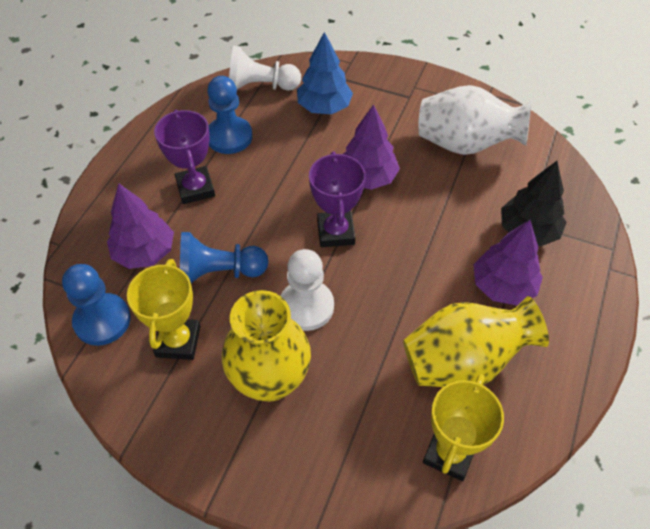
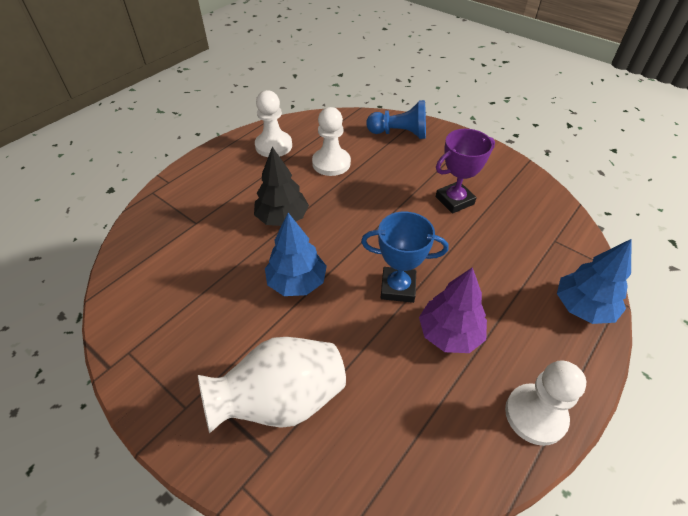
blue pawn: [62,264,131,346] [180,232,268,283] [207,76,253,154] = 3 -> [366,100,426,139] = 1
blue tree: [297,32,353,114] = 1 -> [265,213,327,296] [557,239,632,324] = 2
blue trophy: none = 0 -> [361,212,448,303] = 1
purple tree: [107,184,174,269] [343,104,400,190] [474,220,543,306] = 3 -> [419,267,487,353] = 1
purple trophy: [154,110,215,204] [309,151,366,247] = 2 -> [436,129,495,214] = 1
white pawn: [229,46,301,91] [281,249,334,331] = 2 -> [255,90,292,157] [312,107,351,176] [505,360,586,446] = 3
yellow trophy: [127,259,200,360] [423,374,504,481] = 2 -> none = 0
yellow vase: [222,290,311,402] [403,296,549,387] = 2 -> none = 0

